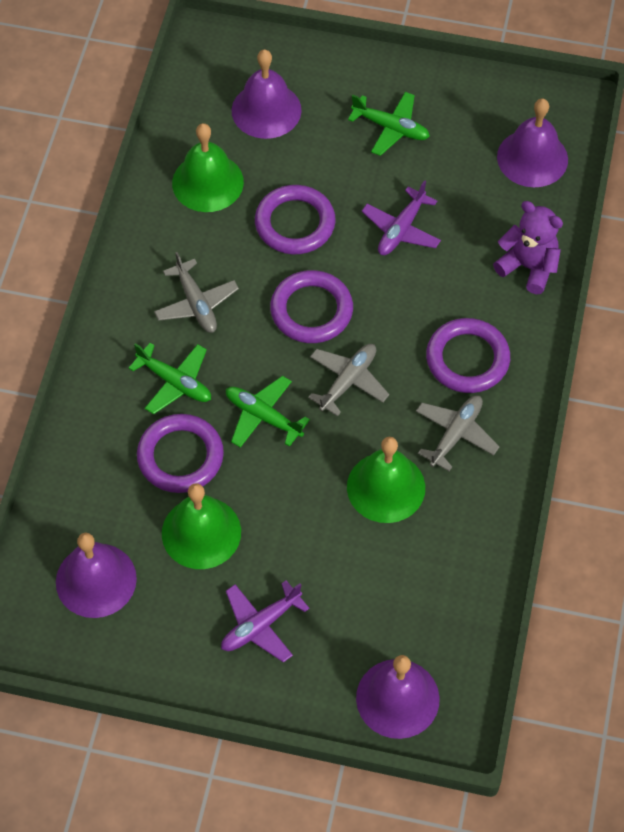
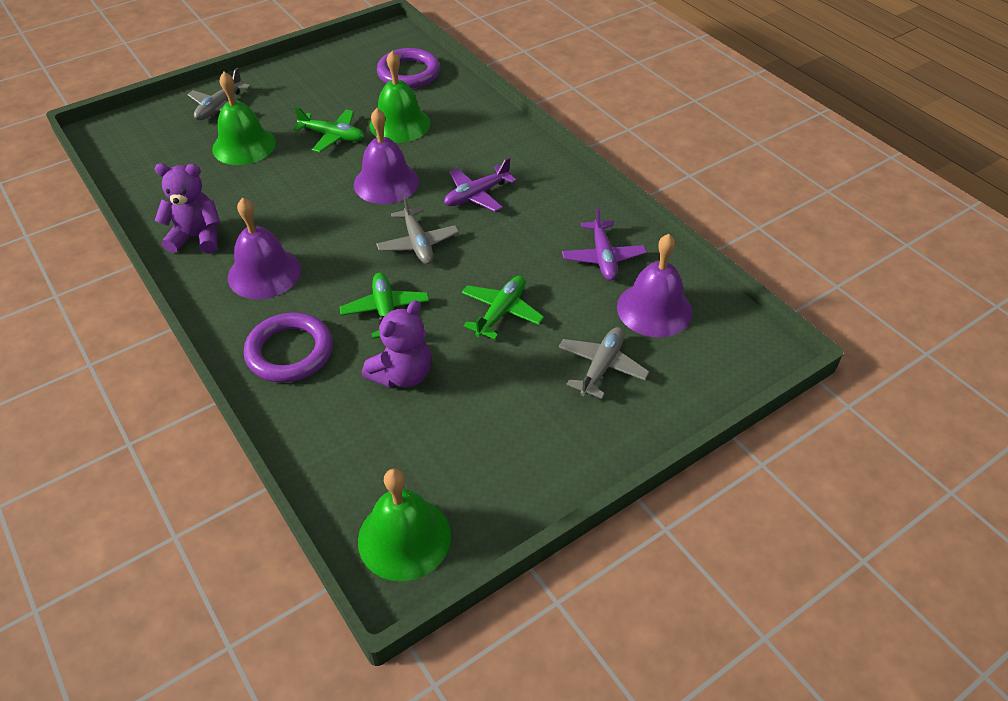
purple bell: [56,533,137,618] [232,49,301,139] [356,655,440,739] [497,98,568,187] = 4 -> [228,198,301,299] [354,108,419,204] [617,234,692,337] = 3
purple ring: [137,414,224,493] [255,185,336,254] [270,270,353,343] [426,318,510,393] = 4 -> [244,312,333,383] [377,48,440,88] = 2
purple teddy bear: [493,201,563,294] = 1 -> [155,163,220,254] [362,300,431,388] = 2

